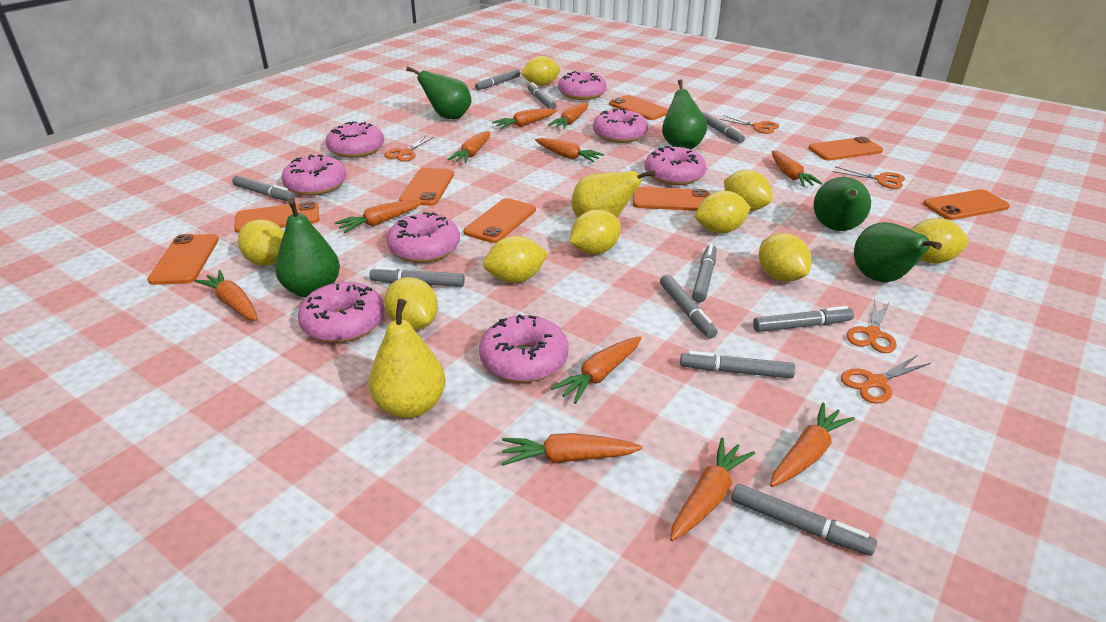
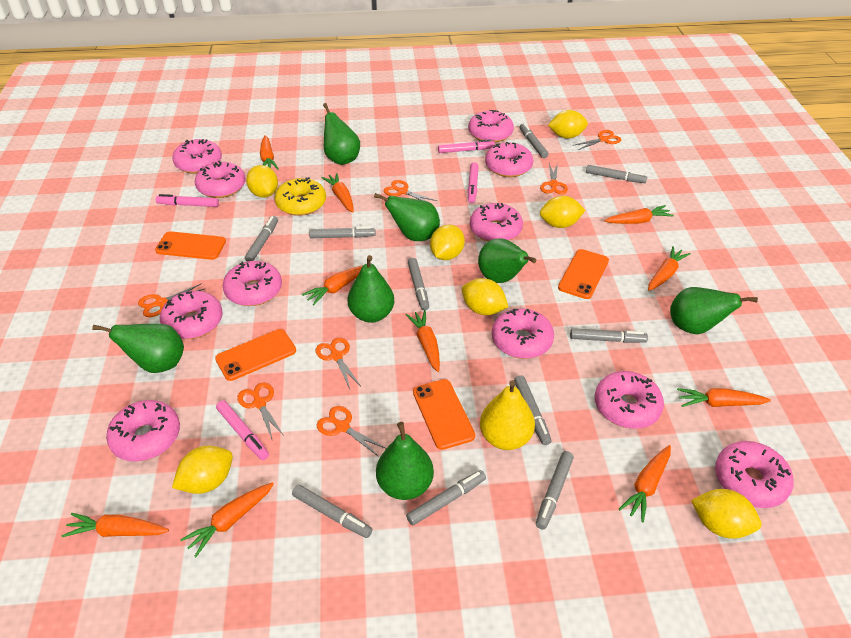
green pear: [275,198,340,298] [406,66,472,119] [662,79,707,149] [813,177,871,231] [854,222,942,282] = 5 -> [92,324,184,373] [323,103,360,165] [347,255,394,323] [374,193,440,241] [376,422,434,500] [478,238,536,283] [670,287,758,334] = 7
orange carrot: [194,270,258,321] [334,200,423,233] [447,131,490,163] [492,109,557,129] [502,433,642,466] [535,138,604,162] [548,103,589,129] [551,336,642,404] [670,438,755,541] [770,402,855,487] [771,151,823,187] = 11 -> [62,513,169,537] [180,482,274,557] [260,135,279,169] [302,265,363,305] [321,173,354,212] [406,310,440,372] [604,205,674,224] [619,445,671,522] [648,246,691,291] [677,388,771,407] = 10
orange phone: [147,234,219,285] [234,201,319,233] [399,168,454,206] [463,198,536,243] [609,95,668,120] [633,187,710,211] [808,136,883,161] [923,189,1010,220] = 8 -> [155,231,226,260] [215,329,296,381] [413,379,475,450] [558,249,609,299] = 4
orange scissors: [384,136,434,162] [719,115,779,134] [833,166,905,189] [841,355,931,404] [847,299,897,353] = 5 -> [138,283,204,317] [237,382,284,439] [316,337,361,389] [317,406,387,457] [384,180,437,201] [540,163,568,194] [575,130,621,150] = 7
pink donut: [282,155,347,196] [298,282,385,343] [325,121,384,158] [387,212,460,263] [479,314,568,382] [558,71,607,100] [593,108,648,143] [645,146,706,185] = 8 -> [106,400,180,461] [160,291,223,339] [172,139,222,174] [195,161,246,198] [223,261,282,306] [468,110,514,142] [470,203,523,241] [485,142,533,177] [492,309,554,359] [595,371,664,429] [715,441,794,508] = 11
pink marker: none = 0 -> [156,194,219,207] [216,400,269,460] [438,139,495,153] [468,162,479,203] = 4
yellow donut: none = 0 -> [275,177,326,216] = 1
yellow lemon: [238,219,284,266] [384,277,438,330] [483,236,549,283] [521,56,560,86] [570,209,621,254] [695,191,751,234] [724,170,773,211] [759,233,811,282] [911,218,969,264] = 9 -> [172,446,233,494] [246,165,278,198] [430,224,465,260] [462,278,508,315] [540,196,585,228] [548,110,588,139] [691,489,762,539] = 7
yellow pear: [368,299,446,418] [572,170,656,218] = 2 -> [480,380,535,450] = 1

